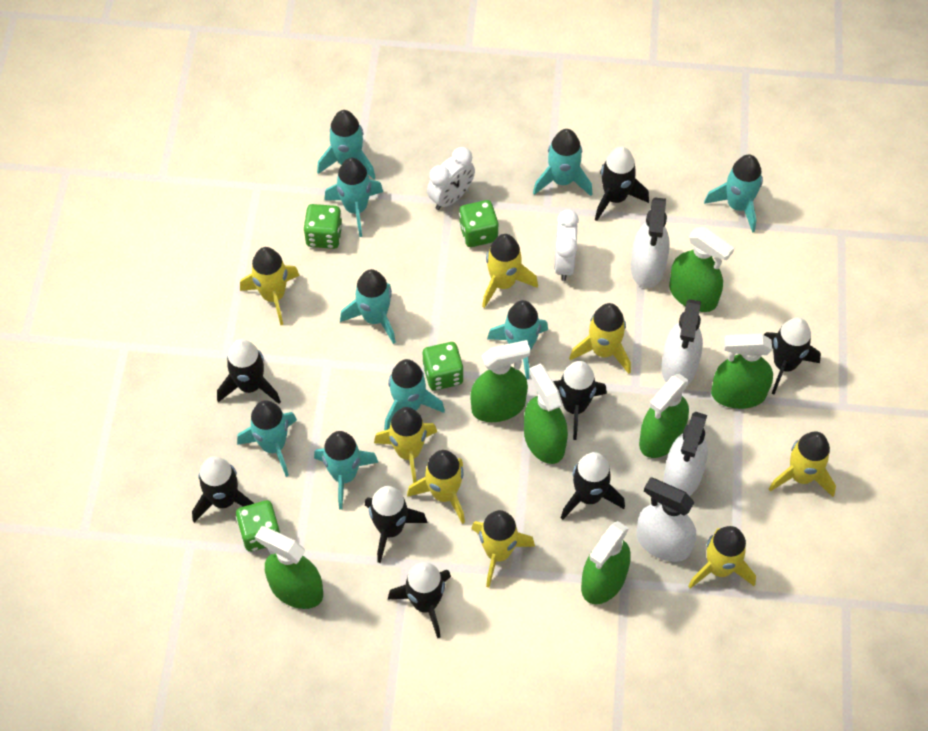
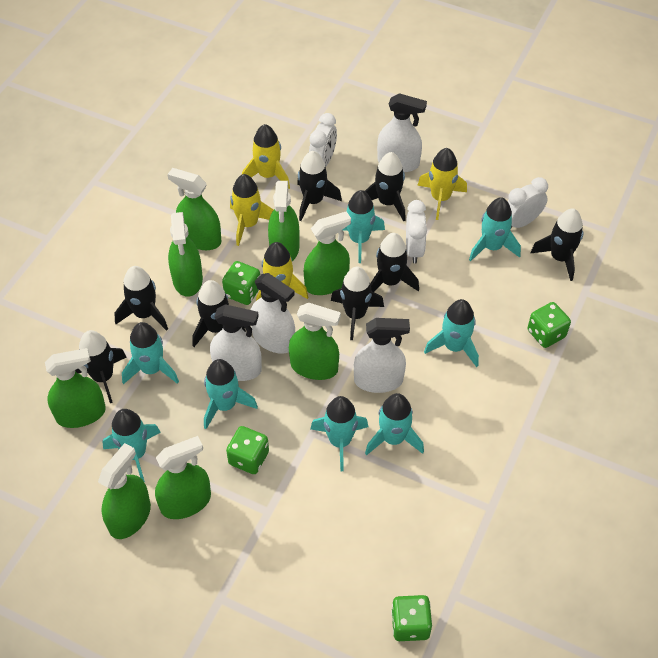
green spray bottle: [255,526,323,609] [470,340,531,422] [524,364,568,464] [581,521,630,604] [639,374,689,458] [669,227,734,312] [711,333,773,409] = 7 -> [45,348,106,428] [98,443,151,539] [155,436,211,519] [167,168,221,250] [168,212,203,297] [268,181,300,261] [289,303,341,380] [304,211,351,295] = 8
turquoise rocket: [237,400,297,477] [314,431,379,510] [317,110,376,179] [324,158,383,237] [340,269,396,344] [384,359,445,430] [487,300,548,379] [533,129,592,196] [704,155,763,233] = 9 -> [102,409,161,482] [122,322,179,384] [204,359,258,429] [310,396,368,471] [342,190,385,263] [365,393,424,455] [424,299,479,367] [469,197,521,262] = 8
white clock: [427,147,475,210] [554,210,579,281] = 2 -> [309,113,337,167] [406,200,427,263] [508,177,548,228] = 3
yellow rocket: [240,247,300,325] [374,407,437,483] [407,450,465,524] [471,510,535,587] [482,234,538,308] [569,303,631,374] [688,526,756,588] [769,432,836,497] = 8 -> [230,174,273,246] [242,124,290,189] [256,242,308,301] [417,148,467,220] = 4

